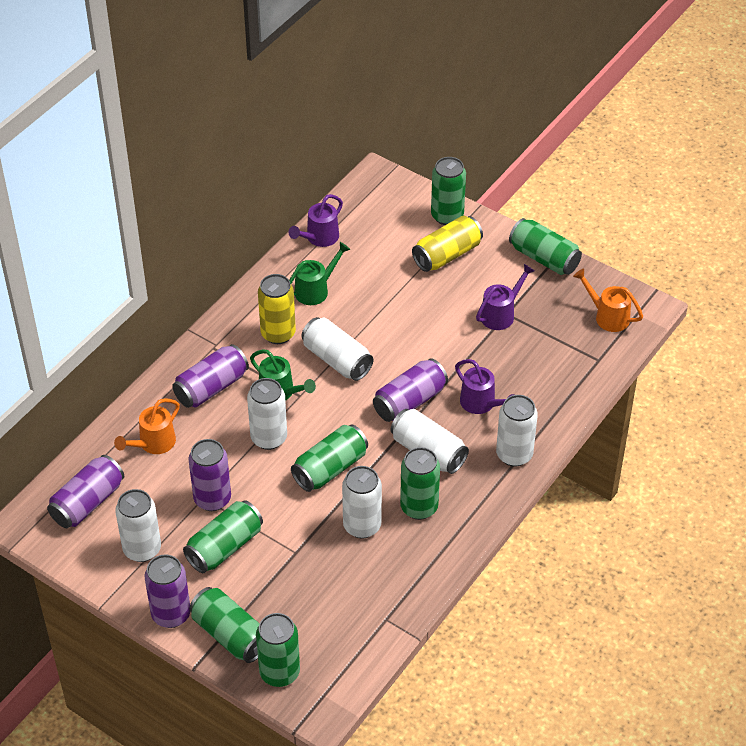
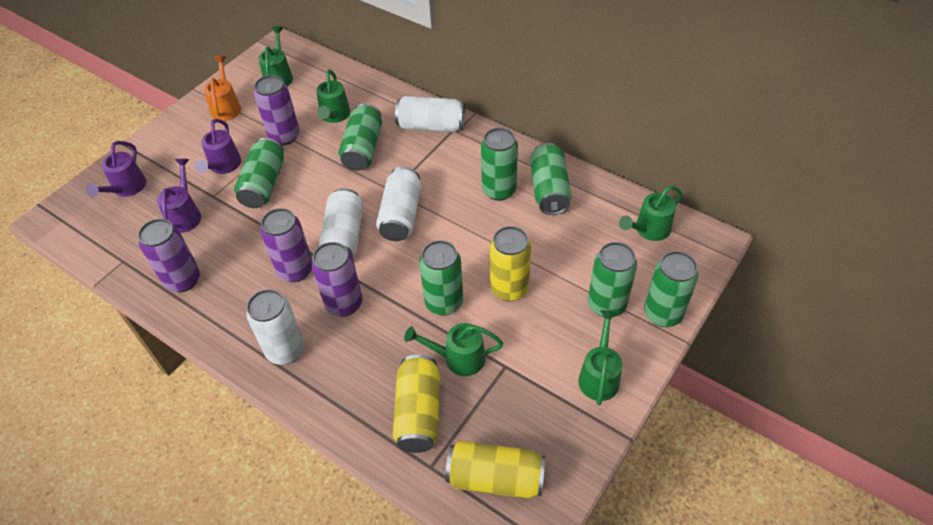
green watering can: [250,349,316,401] [289,242,351,305] = 2 -> [259,26,293,86] [316,69,350,123] [404,323,503,376] [579,310,623,405] [619,186,682,241] = 5
orange watering can: [114,398,180,454] [573,268,643,332] = 2 -> [204,56,241,121] = 1
purple can: [47,455,124,528] [144,554,190,628] [172,344,249,408] [188,439,231,511] [373,358,448,422] = 5 -> [138,219,200,292] [254,75,300,145] [260,208,312,282] [311,242,363,317] = 4
white can: [115,489,161,562] [247,378,287,450] [301,317,373,381] [342,466,382,538] [391,409,469,474] [496,395,538,467] = 6 -> [246,289,304,365] [319,188,363,257] [376,167,421,241] [395,96,465,132] = 4
yellow can: [258,274,296,344] [412,216,483,272] = 2 -> [393,355,440,453] [445,441,545,499] [490,226,531,301] = 3

